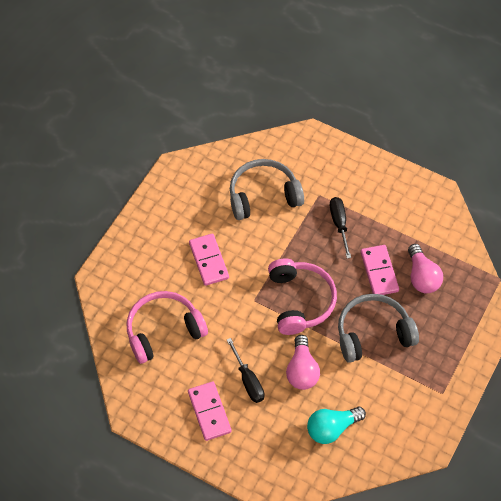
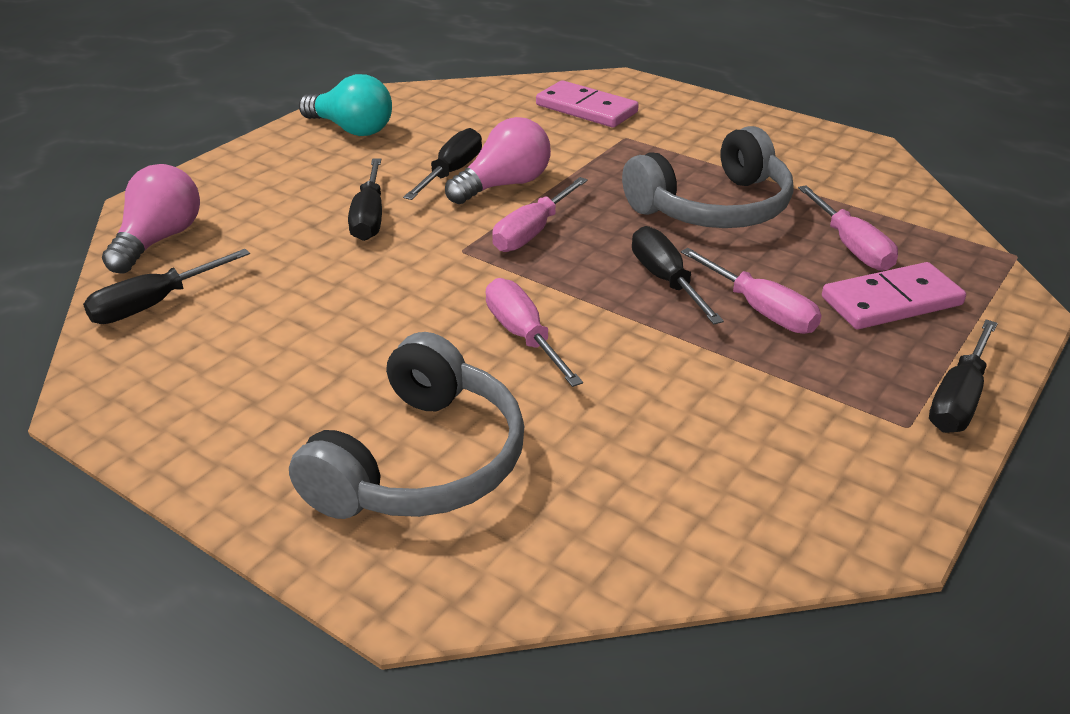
black screwdriver: [227,338,265,403] [330,197,351,258] = 2 -> [83,249,250,324] [348,158,382,241] [403,128,482,200] [632,226,724,324] [929,320,998,433] = 5
pink domino: [188,381,231,441] [189,234,229,286] [360,245,399,295] = 3 -> [536,80,639,128] [822,262,966,329] = 2
pink headphones: [127,291,208,364] [268,258,337,335] = 2 -> none = 0
pink screwdriver: none = 0 -> [486,278,583,387] [492,177,588,252] [681,248,821,334] [798,185,898,271] = 4

